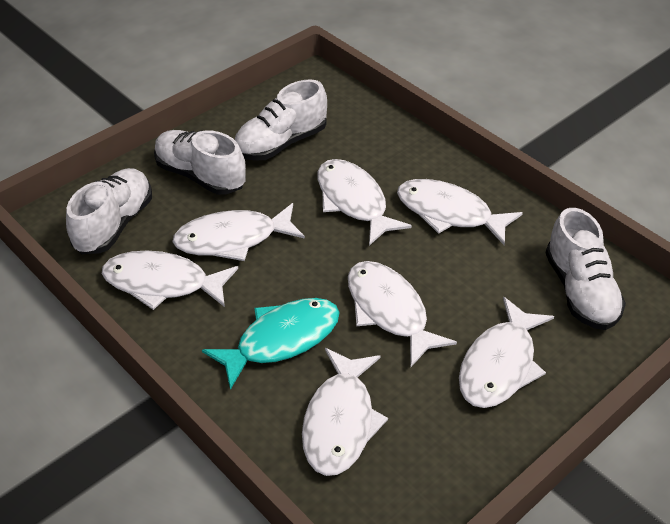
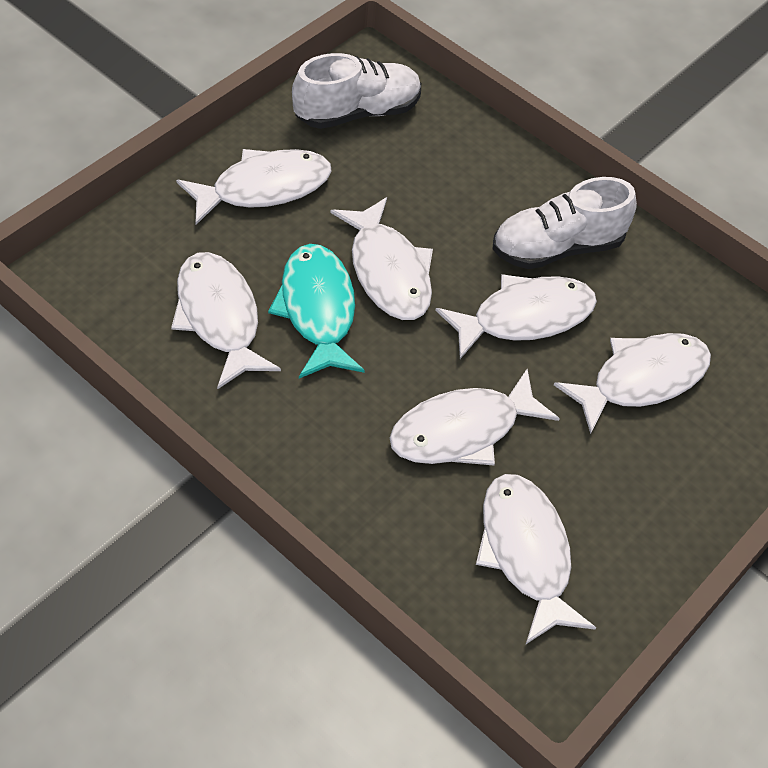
white shoe: [66,168,152,254] [154,130,246,195] [235,79,327,161] [546,208,626,330] = 4 -> [292,53,421,129] [492,177,637,269] = 2

